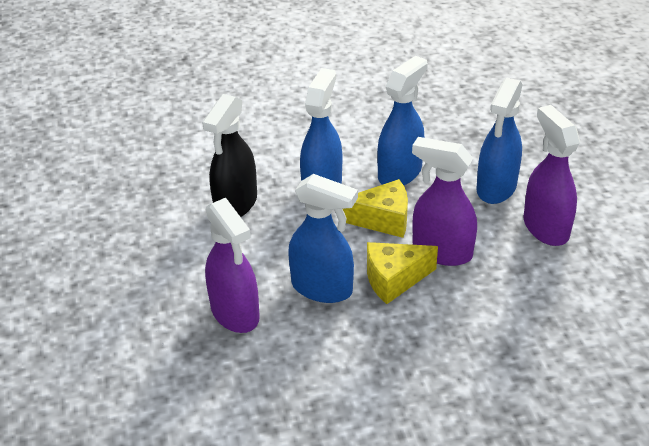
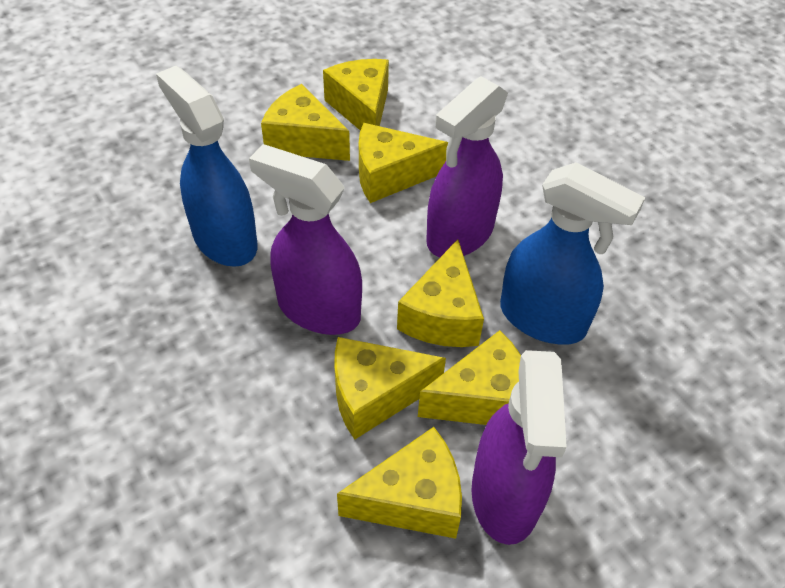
black spray bottle: [202,94,257,217] = 1 -> none = 0
blue spray bottle: [288,174,358,303] [300,68,342,184] [377,55,428,185] [476,78,523,204] = 4 -> [156,66,258,267] [500,162,645,345] = 2
yellow cheese: [343,179,408,238] [367,242,438,304] = 2 -> [261,84,350,161] [323,59,389,131] [335,337,446,440] [337,427,462,539] [359,123,448,203] [397,239,484,347] [418,330,521,425] = 7

